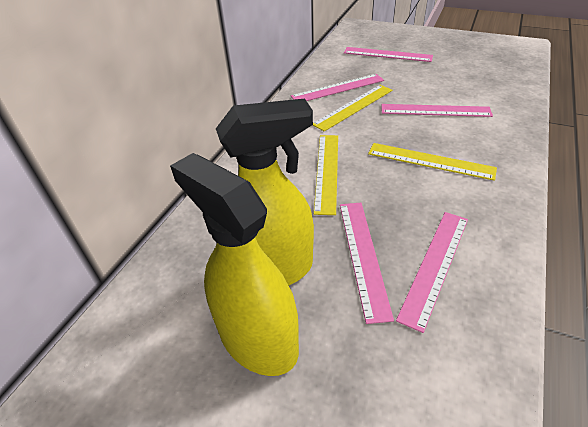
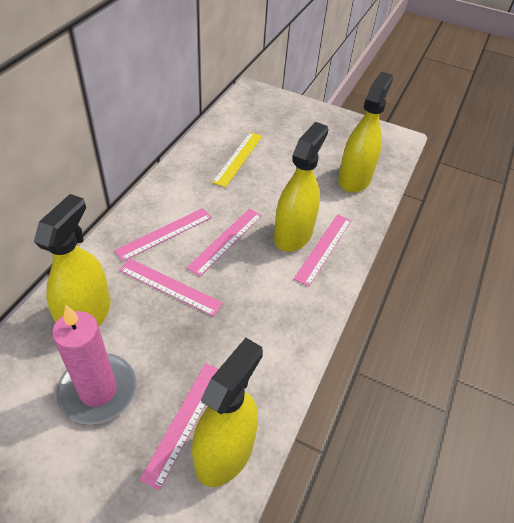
pink candle: none = 0 -> [52,305,136,425] = 1
yellow ruler: [313,85,393,131] [314,135,338,215] [368,143,497,181] = 3 -> [212,132,262,188] = 1
yellow spray bottle: [170,153,299,376] [216,99,314,285] = 2 -> [34,194,110,326] [192,338,263,487] [274,122,328,252] [338,72,393,193] = 4

